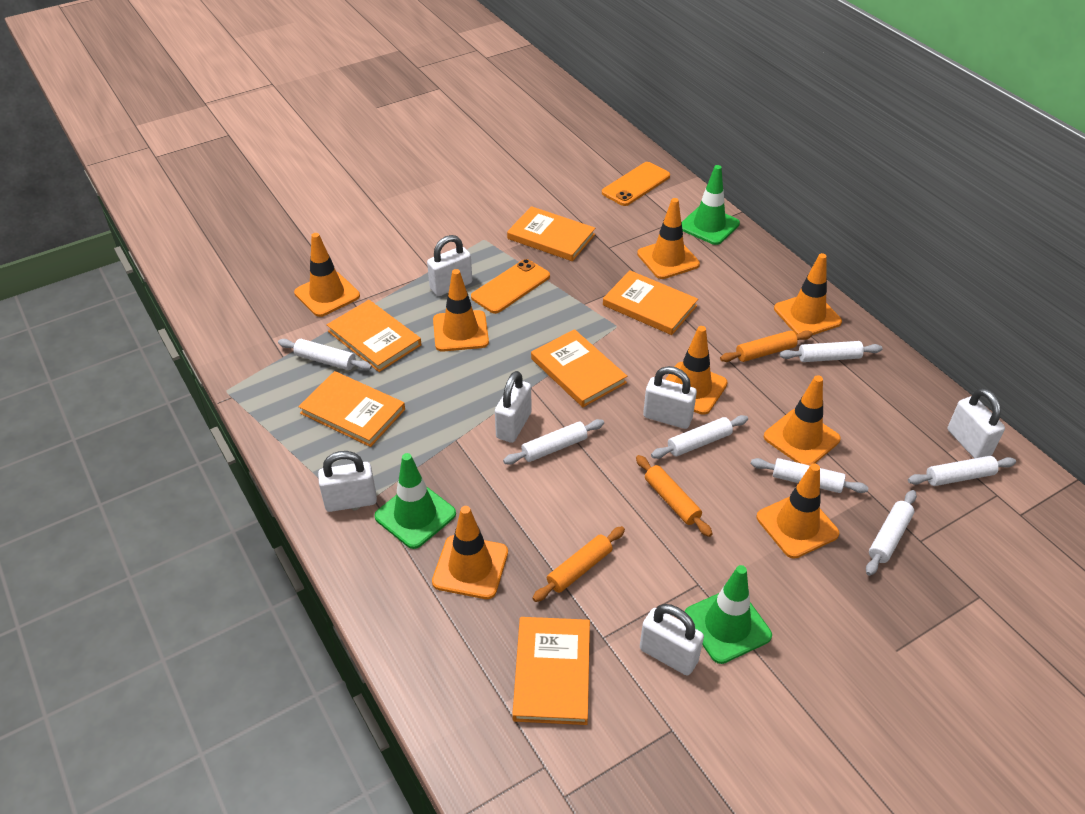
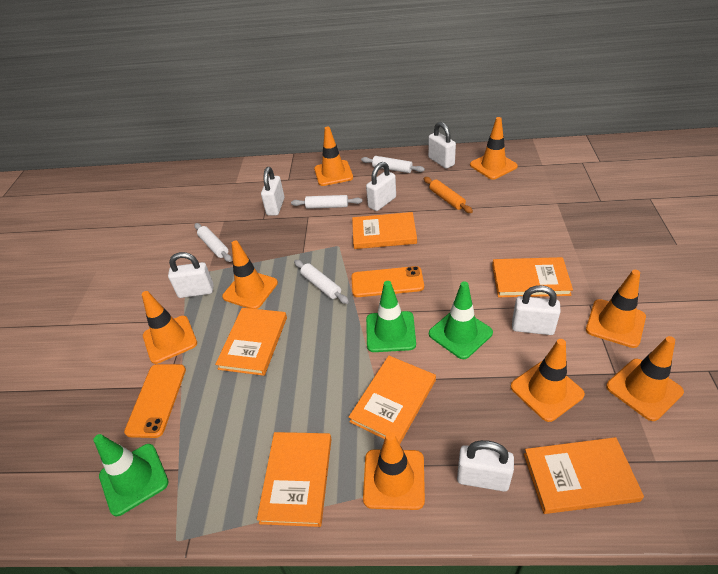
orange rolling pin: [532,526,625,602] [636,455,713,537] [720,330,813,362] = 3 -> [424,177,473,213] = 1
white rolling pin: [278,339,372,370] [503,419,604,465] [651,415,748,459] [751,458,869,493] [780,341,882,362] [866,490,917,576] [908,456,1016,486] = 7 -> [194,223,232,262] [291,195,362,209] [294,260,349,304] [361,156,425,173] = 4

